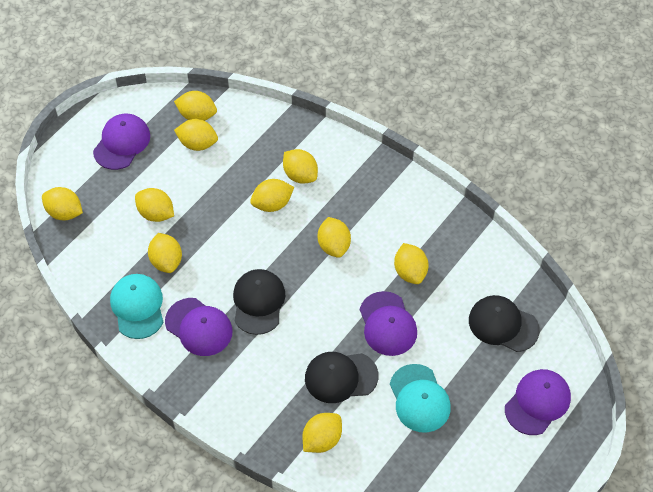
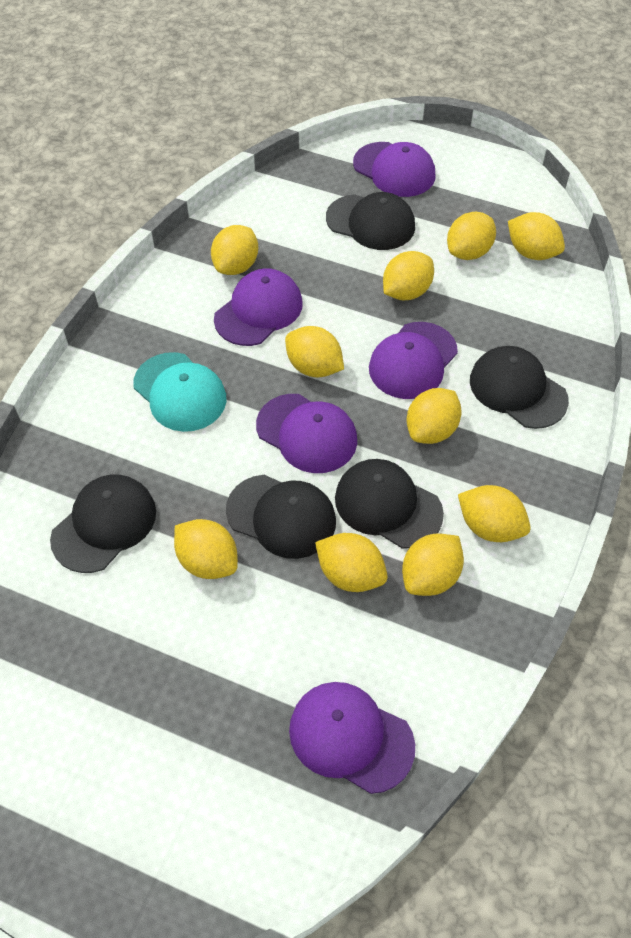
black cap: [233,269,285,335] [305,352,378,403] [469,295,540,352] = 3 -> [50,475,156,573] [226,475,336,559] [326,192,415,250] [335,459,444,549] [470,346,569,429] = 5
purple cap: [93,114,150,170] [165,298,233,356] [360,291,417,356] [505,369,571,435] = 4 -> [214,268,303,346] [256,394,357,473] [289,682,415,794] [353,142,436,197] [369,322,458,399] = 5
turquoise cap: [110,274,163,339] [390,364,451,433] = 2 -> [133,352,227,432] = 1

